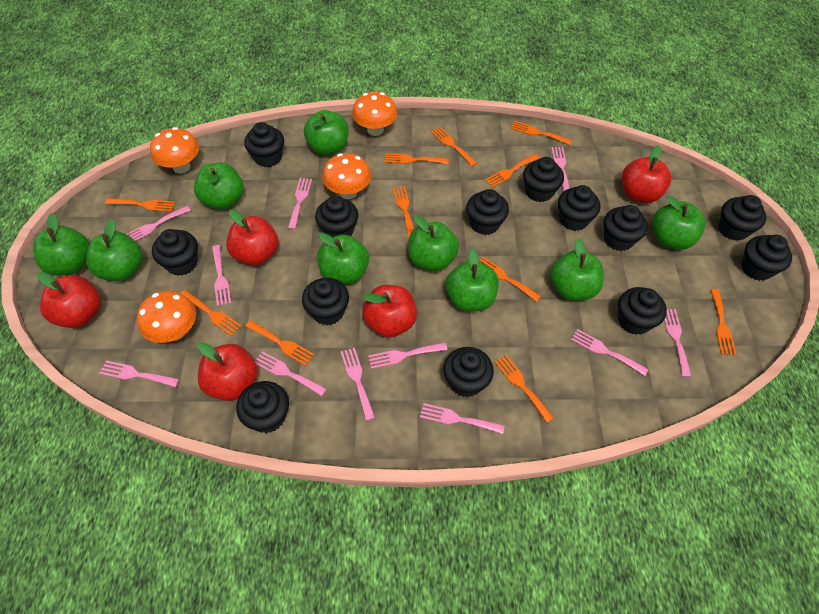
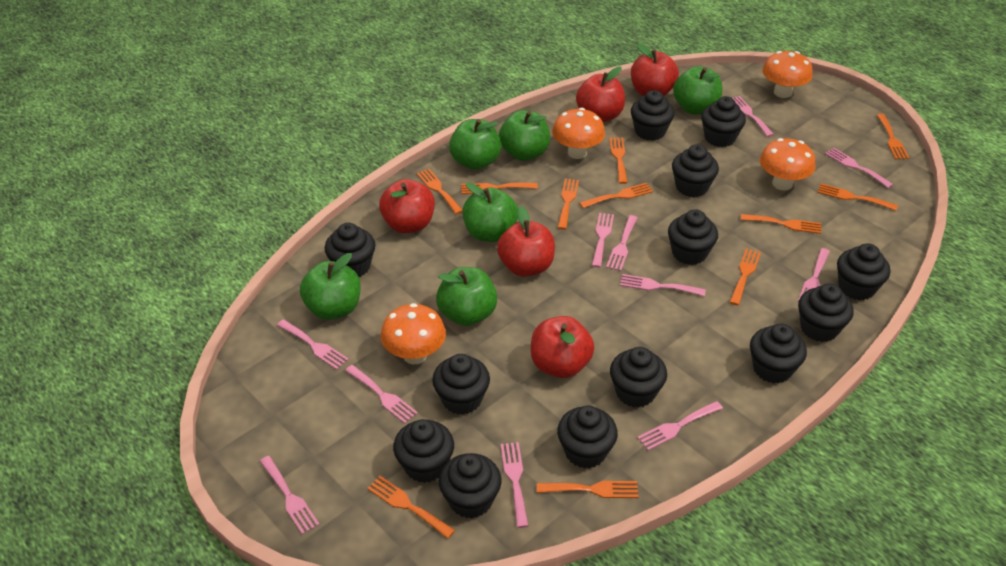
green apple: [33,213,89,275] [86,219,143,281] [194,163,244,210] [304,110,349,155] [317,232,369,285] [408,216,459,271] [446,248,499,312] [550,238,604,301] [652,196,705,250] = 9 -> [300,253,361,320] [436,267,497,326] [449,119,502,170] [462,182,518,242] [499,110,550,161] [673,66,722,115] = 6

